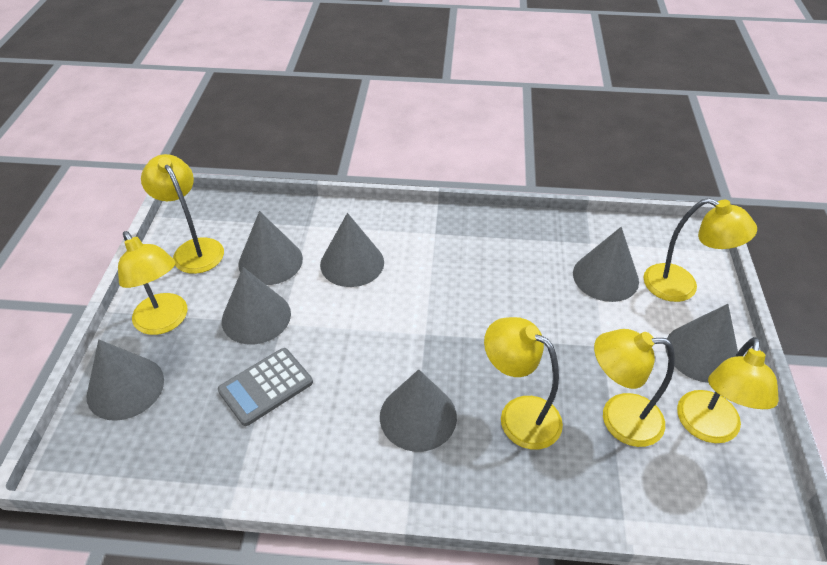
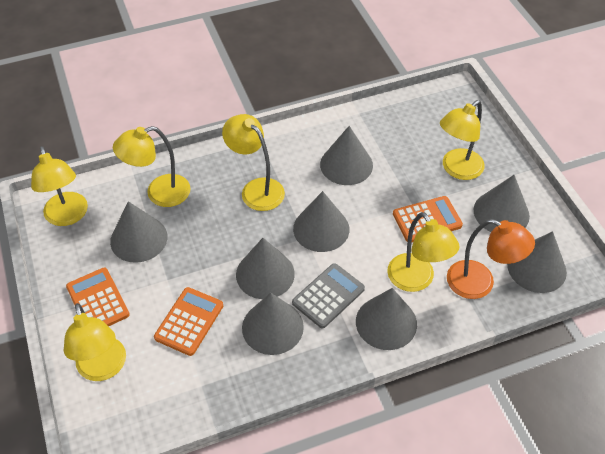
grey cone: [86,340,164,421] [222,267,291,345] [238,211,303,285] [320,213,384,287] [380,369,457,452] [573,227,639,302] [665,304,738,383] = 7 -> [110,201,168,263] [236,238,295,299] [242,293,304,355] [293,191,349,252] [320,126,373,185] [356,288,417,350] [474,175,530,232] [507,231,567,293] = 8
orange calculator: none = 0 -> [66,268,130,326] [154,287,223,356] [393,196,463,242] = 3
orange lamp: none = 0 -> [447,219,535,299] = 1

